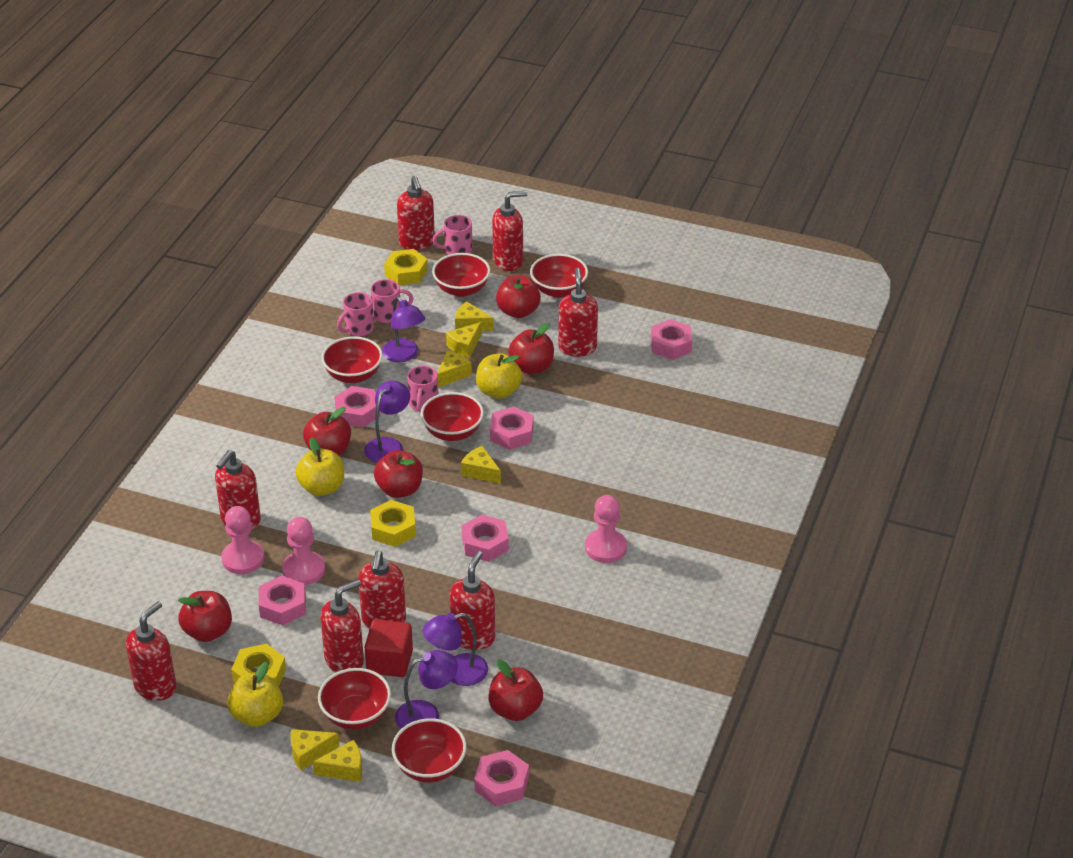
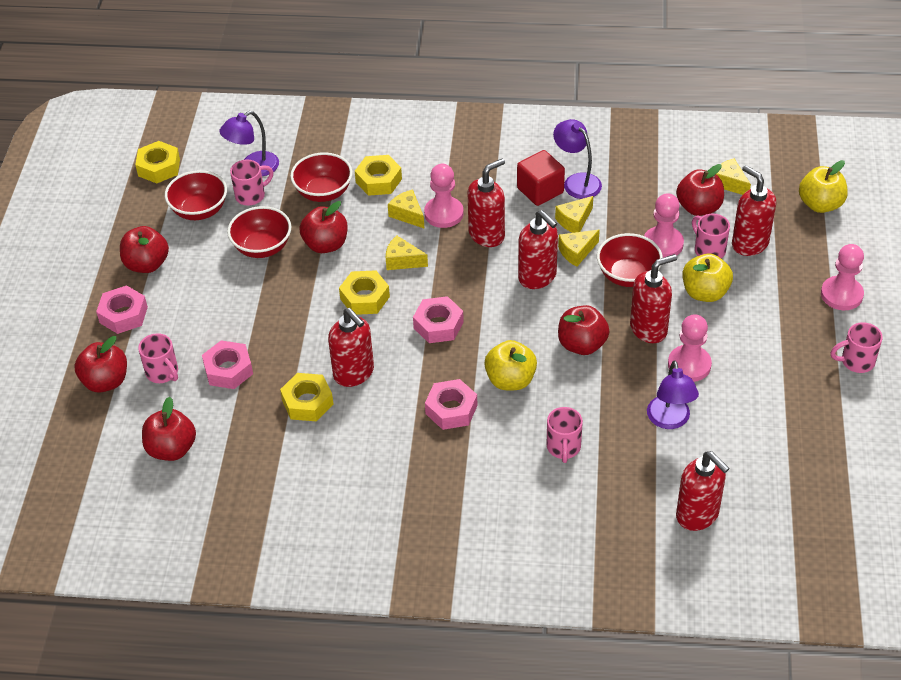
pink mug: [337,292,374,337] [371,279,414,323] [407,366,438,412] [432,215,472,255] = 4 -> [138,333,178,383] [230,160,273,206] [547,407,583,463] [692,214,730,259] [830,322,883,373] = 5
pink nut: [259,576,306,625] [334,386,381,428] [462,514,509,562] [474,750,529,806] [490,406,533,450] [651,319,692,360] = 6 -> [96,285,148,334] [202,340,253,389] [413,296,464,343] [425,379,477,430] = 4
pink pawn: [221,506,264,574] [282,517,325,585] [585,495,627,563] = 3 -> [424,164,464,228] [644,193,684,258] [668,314,712,382] [821,244,864,310] = 4
purple lamp: [364,381,410,463] [382,296,425,362] [395,650,458,729] [423,613,488,686] = 4 -> [219,111,279,176] [553,119,602,199] [647,360,699,429] = 3
red bowl: [318,668,391,730] [321,336,383,383] [392,718,467,782] [421,392,484,441] [432,253,490,297] [530,254,588,298] = 6 -> [165,170,227,220] [227,206,291,258] [290,152,353,202] [597,233,663,287] = 4
red soap dispenser: [126,601,176,701] [215,450,261,529] [320,579,364,672] [358,551,406,628] [397,176,435,250] [450,551,495,650] [492,191,527,271] [558,268,598,357] = 8 -> [328,308,374,387] [467,158,505,247] [518,210,558,289] [630,254,677,343] [676,451,730,531] [732,165,776,256] = 6
yellow cheese: [290,729,340,771] [313,740,362,782] [437,351,472,387] [446,322,482,358] [455,301,494,331] [461,446,501,483] = 6 -> [386,235,428,270] [388,189,424,228] [555,196,593,233] [558,230,600,267] [716,158,751,195] = 5
yellow nut: [231,643,286,686] [370,500,416,547] [384,249,428,285] = 3 -> [135,141,180,183] [280,373,334,422] [339,270,390,315] [355,155,402,196] = 4

